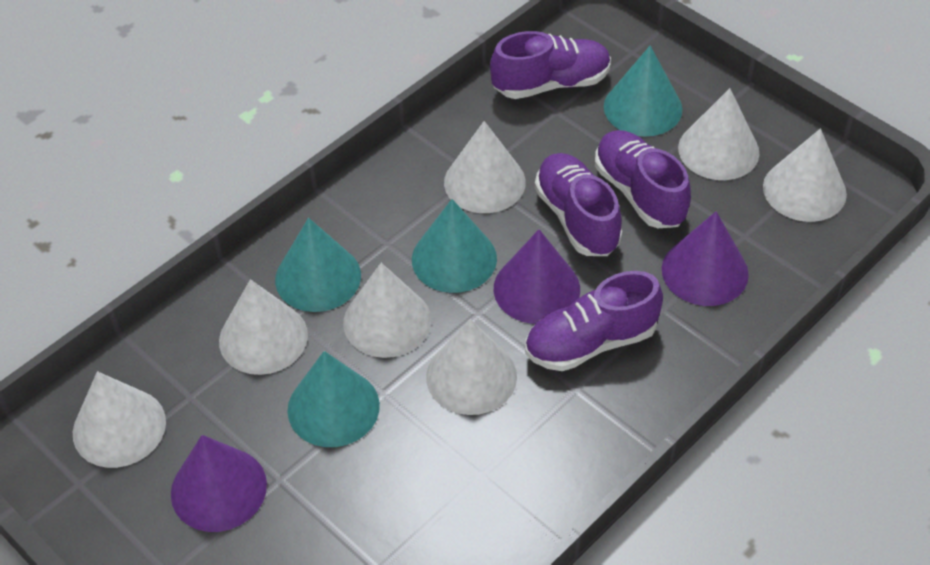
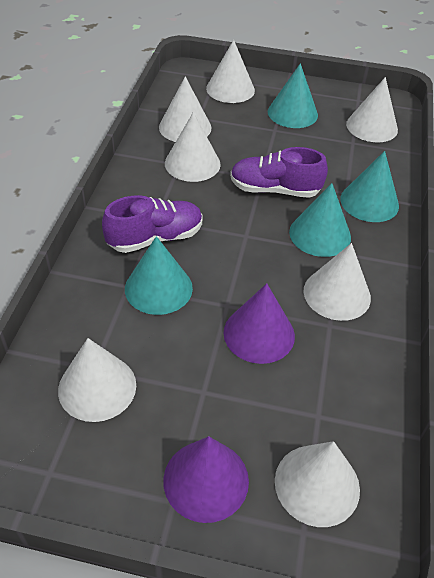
purple cone: [171,435,267,532] [494,229,580,324] [662,211,749,306] = 3 -> [163,436,249,523] [223,283,295,364] = 2
purple shoe: [490,31,611,99] [525,271,663,371] [535,153,622,256] [595,130,691,228] = 4 -> [102,195,202,253] [230,147,328,198] = 2

